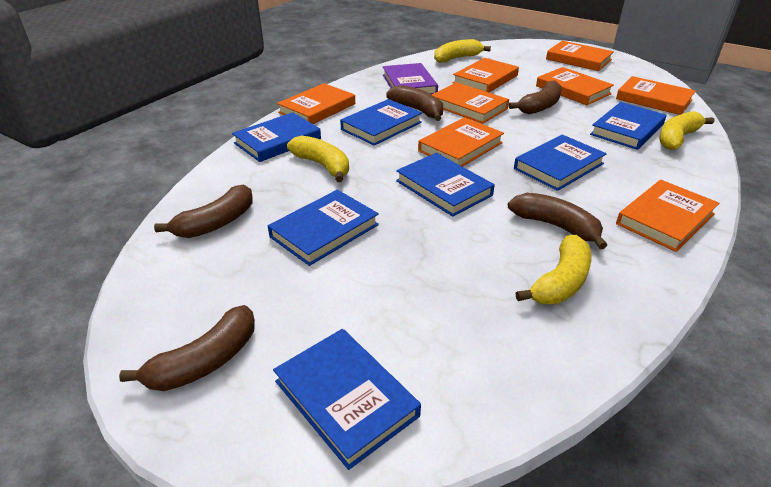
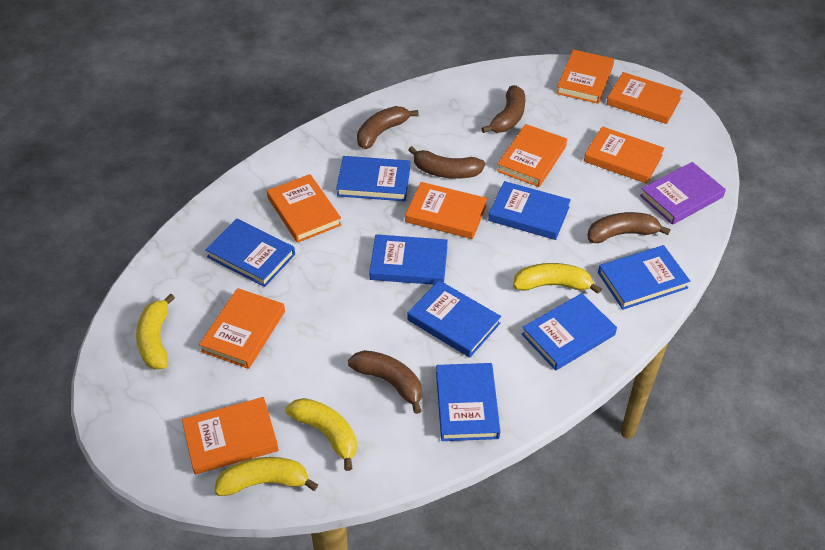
blue book: [232,112,321,162] [268,190,379,266] [273,329,421,470] [340,99,422,146] [396,153,495,217] [514,135,607,191] [590,102,666,150] = 7 -> [205,219,295,287] [336,156,410,201] [369,234,448,285] [408,280,501,358] [436,363,500,441] [488,181,571,240] [522,293,617,371] [598,245,690,310] = 8

